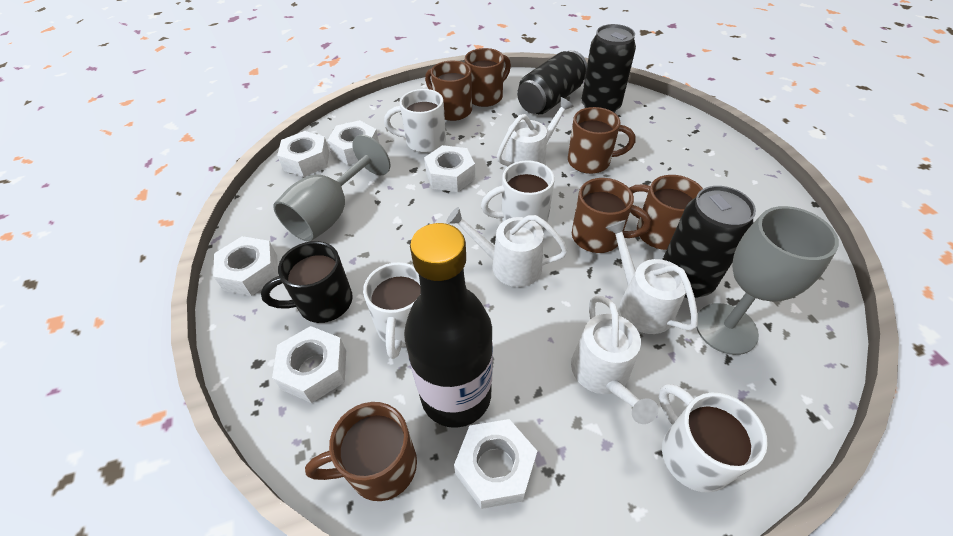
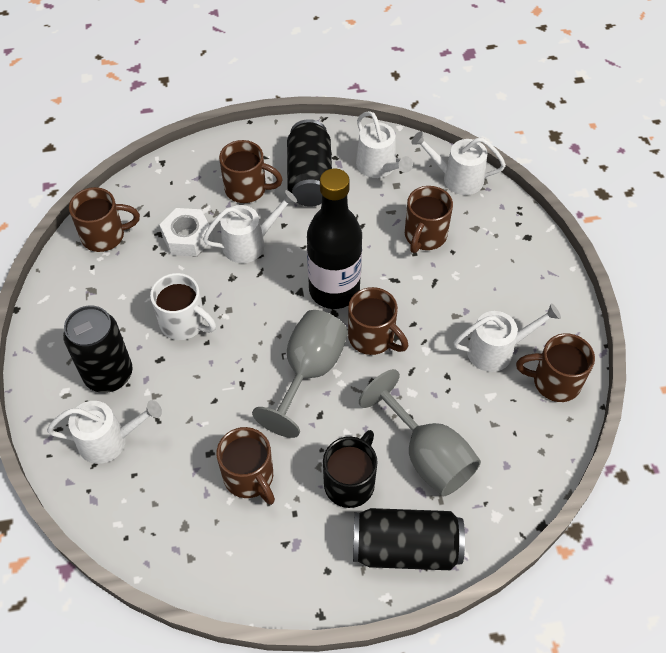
white mug: [363,262,420,359] [384,89,446,153] [481,160,554,228] [659,384,768,493] = 4 -> [150,273,216,340] = 1
white nut: [213,236,278,296] [272,326,346,403] [277,131,329,177] [327,120,379,165] [424,145,475,192] [454,419,537,509] = 6 -> [159,208,213,257] = 1
white watering can: [446,207,568,287] [497,97,574,169] [571,296,659,424] [606,220,698,334] = 4 -> [47,400,162,464] [203,190,297,263] [356,111,413,178] [411,131,506,195] [453,303,561,372] = 5

